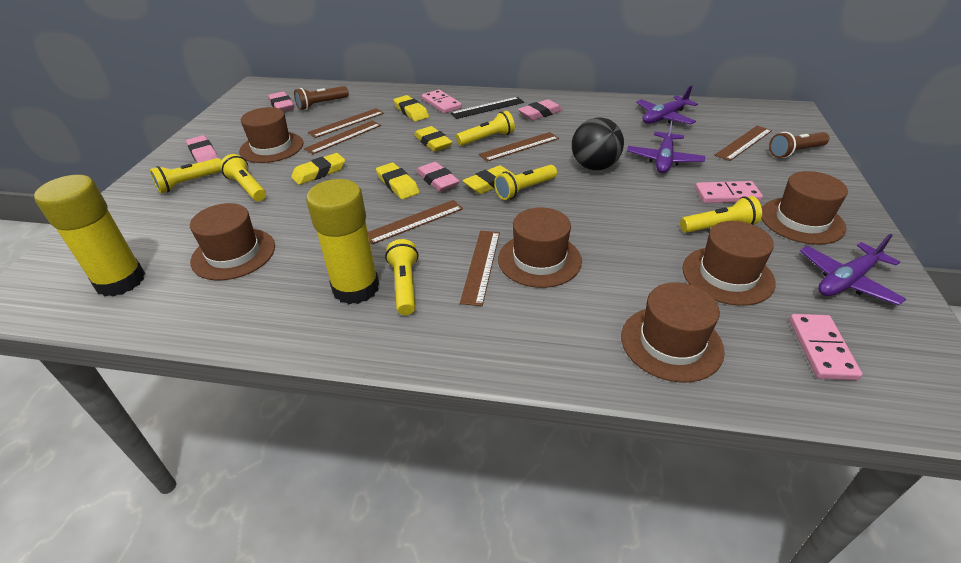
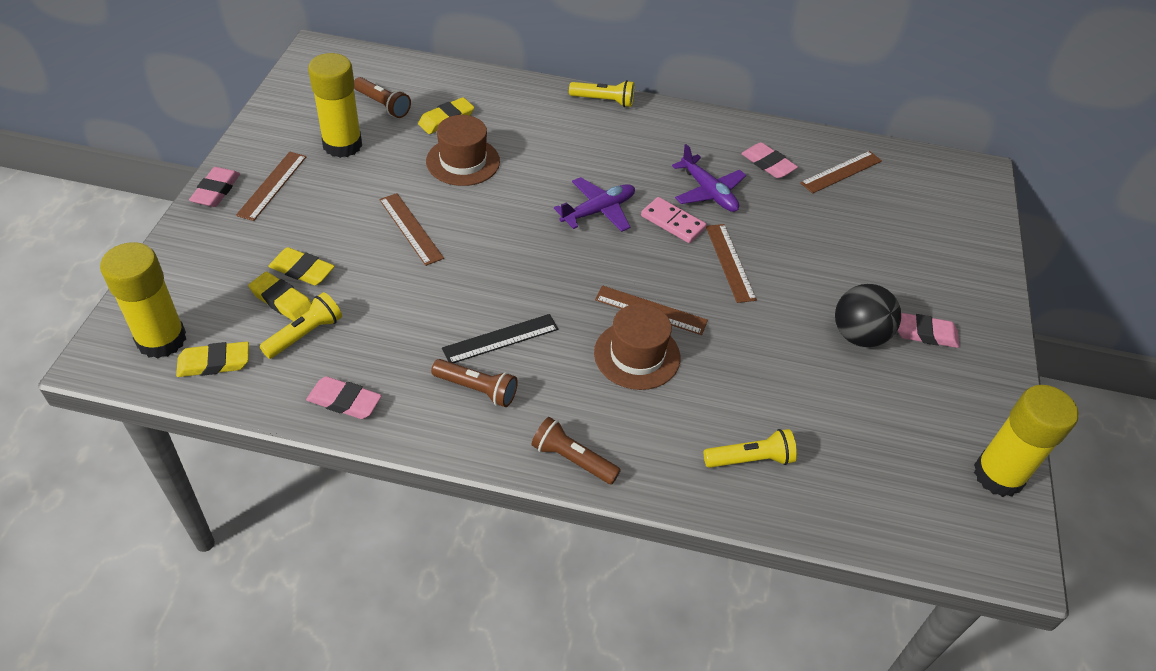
brown flashlight: [294,86,349,110] [769,132,830,158] = 2 -> [354,77,411,118] [431,359,518,407] [531,417,621,484] = 3
brown hat: [190,203,275,280] [239,107,304,163] [498,208,582,288] [621,282,725,383] [682,221,776,306] [761,171,848,245] = 6 -> [426,115,500,186] [594,304,680,390] = 2
brown ruler: [304,120,381,154] [308,108,384,138] [368,200,463,244] [460,231,500,306] [479,132,559,162] [715,126,772,161] = 6 -> [236,152,307,221] [379,193,444,266] [595,285,708,335] [706,224,757,303] [800,151,882,194] = 5
pink domino: [422,90,462,114] [695,181,763,203] [789,314,863,380] = 3 -> [641,197,706,243] = 1
purple plane: [627,118,705,173] [636,86,698,125] [800,234,906,305] = 3 -> [554,177,635,232] [672,144,746,212] = 2
yellow eraser: [291,153,345,185] [376,163,420,199] [393,95,429,122] [414,126,452,152] [463,165,514,194] = 5 -> [176,341,249,377] [248,272,312,321] [268,247,335,285] [418,97,474,134] = 4
yellow flashlight: [150,158,222,193] [220,154,266,201] [385,239,418,315] [456,111,515,146] [494,165,557,200] [680,196,762,233] = 6 -> [260,292,342,359] [569,80,634,107] [704,429,797,468] = 3
yellow glue stick: [34,175,145,297] [306,179,379,304] = 2 -> [100,242,186,358] [308,53,362,158] [974,385,1078,497] = 3

